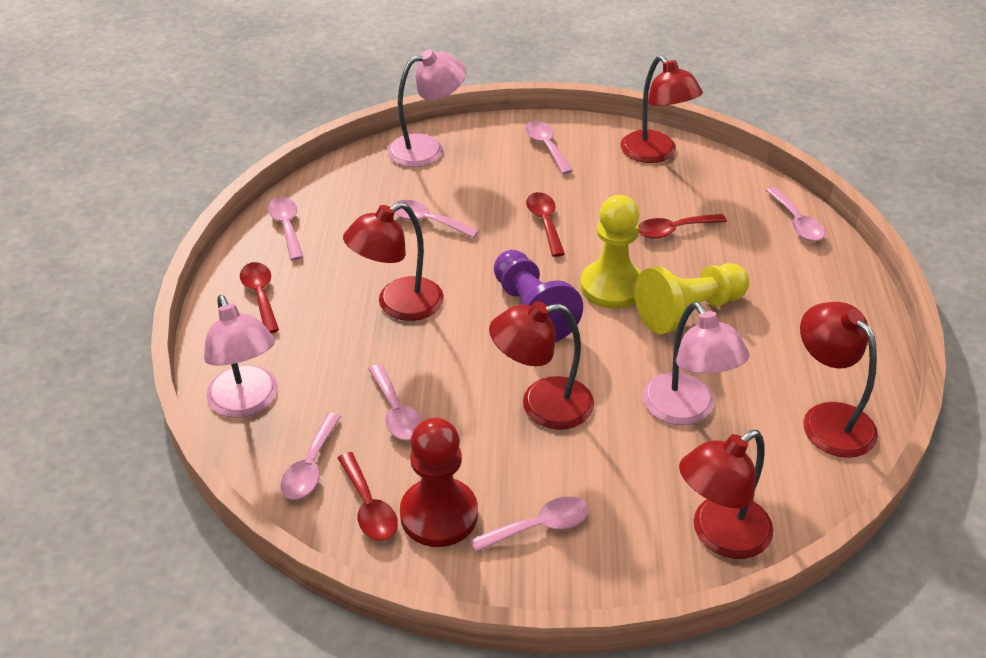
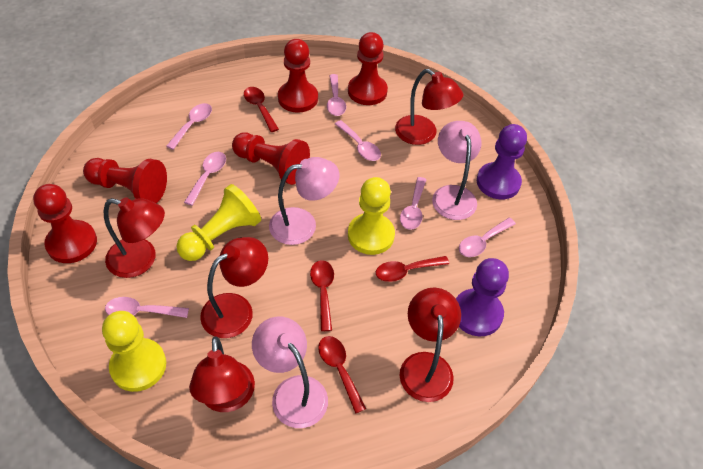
purple pawn: [494,250,583,342] = 1 -> [456,258,509,336] [477,124,527,200] = 2
red pawn: [400,418,478,547] = 1 -> [33,184,97,263] [83,158,167,204] [232,133,310,185] [278,39,318,113] [348,32,388,105] = 5
yellow pawn: [580,195,641,309] [634,263,749,334] = 2 -> [102,311,166,392] [177,184,261,261] [348,177,395,255] = 3

